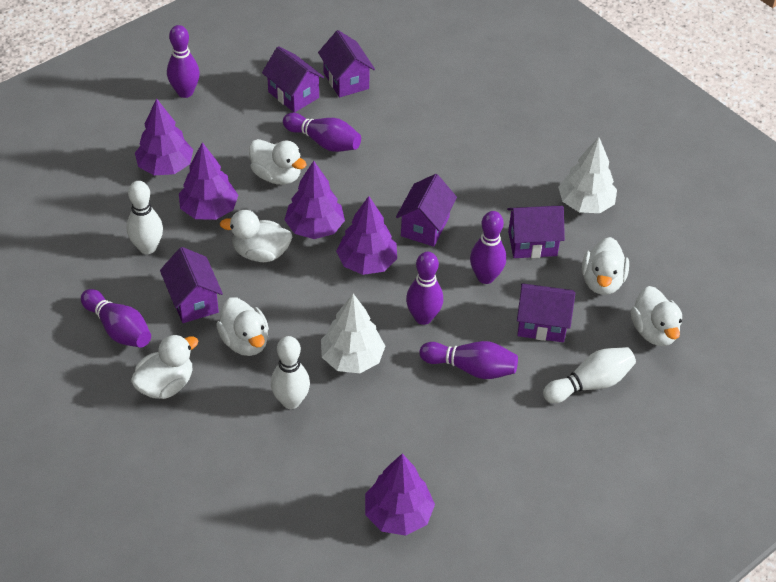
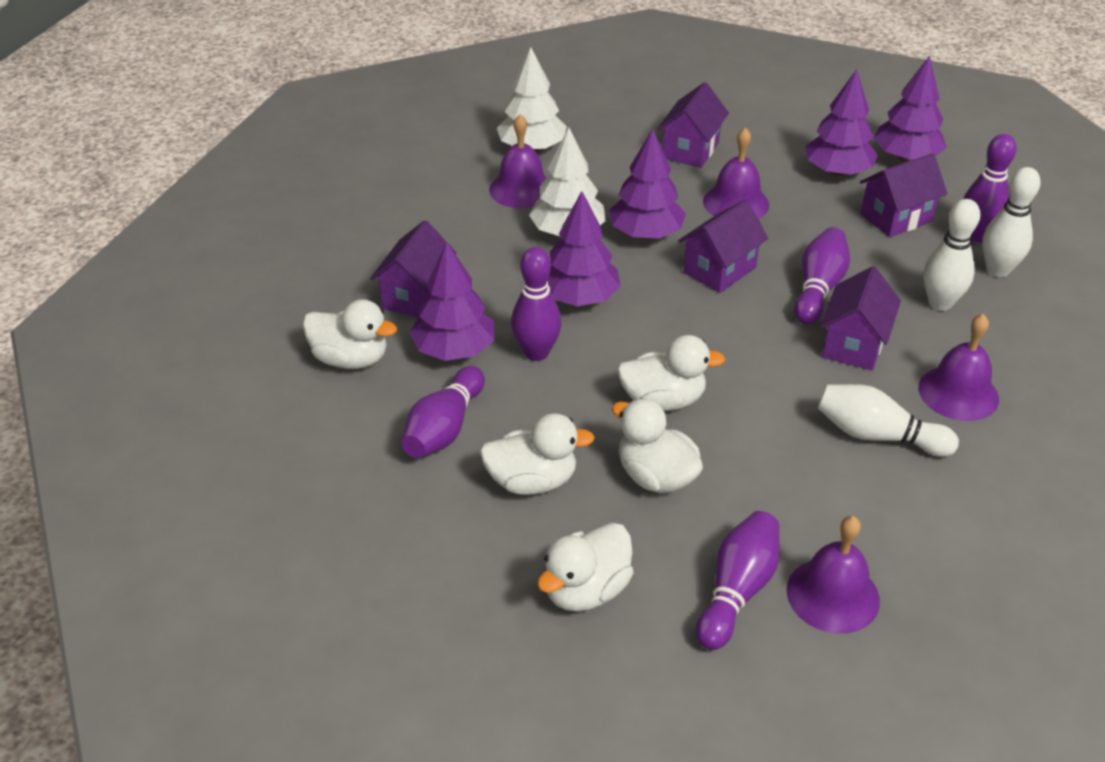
purple bell: none = 0 -> [489,114,547,208] [703,127,769,219] [787,516,880,634] [918,314,999,421] = 4
purple bowling pin: [81,289,151,348] [167,25,200,98] [283,113,361,152] [406,252,443,325] [420,341,518,379] [470,211,506,284] = 6 -> [401,366,485,458] [511,247,562,361] [696,511,780,650] [794,227,850,324] [963,134,1017,242] = 5
purple house: [160,247,223,323] [262,46,324,113] [318,30,375,97] [396,174,457,247] [507,206,565,258] [517,283,575,342] = 6 -> [370,220,457,318] [657,82,729,168] [678,199,768,293] [820,266,901,370] [860,153,947,237] = 5
white duck: [131,334,199,399] [216,297,269,356] [220,210,292,262] [249,139,307,185] [582,237,629,295] [631,286,682,346] = 6 -> [303,299,397,369] [480,413,595,495] [537,523,634,611] [612,398,703,493] [617,335,725,411] = 5

